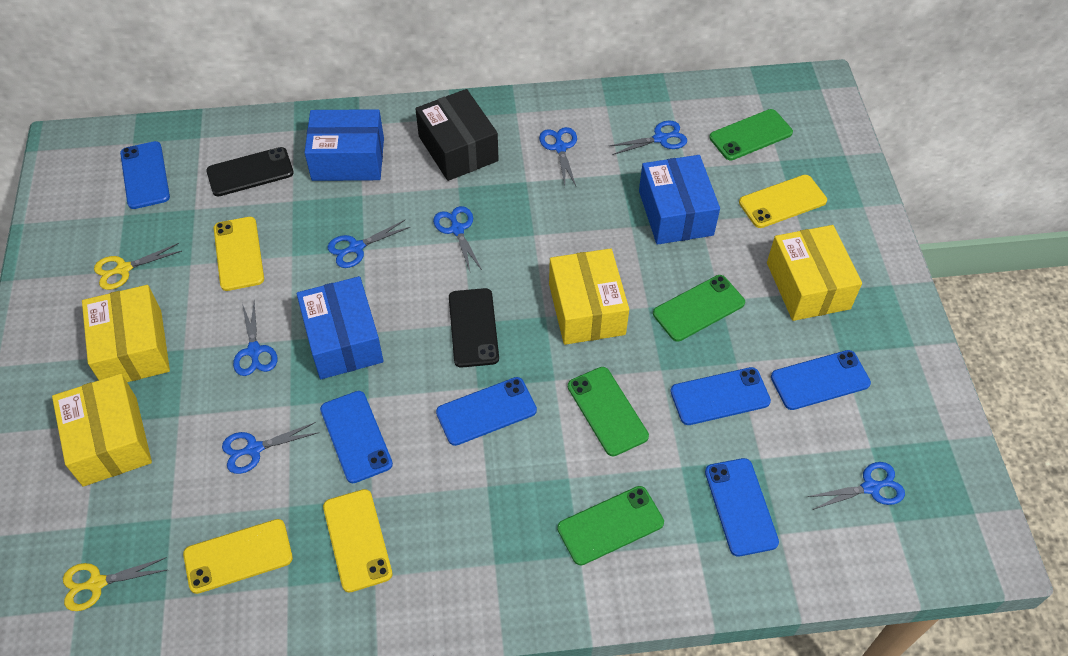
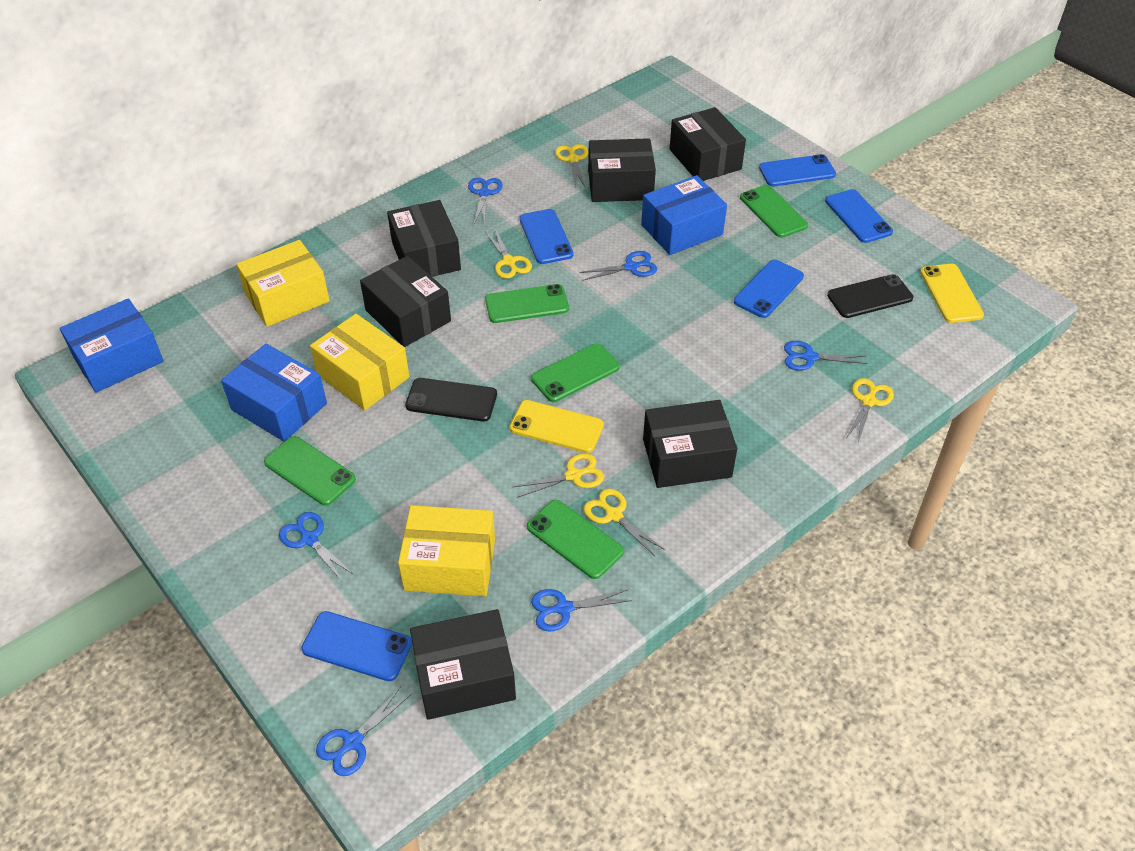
black box: [415,89,499,181] = 1 -> [360,256,451,347] [387,200,461,277] [410,609,516,720] [588,138,656,202] [643,400,737,488] [669,107,746,181] = 6
blue phone: [120,141,170,209] [320,391,393,483] [436,377,537,446] [670,367,771,425] [705,458,779,557] [771,350,871,410] = 6 -> [301,611,412,681] [520,209,573,264] [734,259,804,318] [759,154,836,187] [825,189,893,243] = 5
blue scissors: [222,422,319,474] [233,301,277,376] [328,220,410,268] [433,206,482,271] [539,127,577,186] [609,120,687,155] [807,462,905,510] = 7 -> [279,512,354,581] [316,686,411,776] [468,178,503,225] [531,589,632,632] [579,251,657,281] [784,341,868,371] = 6
green phone: [557,486,664,565] [568,367,649,456] [653,275,745,342] [709,109,793,161] = 4 -> [264,436,356,506] [485,284,569,323] [527,500,624,579] [531,343,620,402] [740,185,808,238] = 5
yellow box: [52,373,152,486] [82,285,170,382] [549,248,629,345] [767,225,862,321] = 4 -> [236,240,330,327] [310,314,409,411] [398,505,495,596] = 3
yellow phone: [183,519,293,594] [214,217,264,291] [323,489,392,592] [739,175,827,228] = 4 -> [510,400,604,453] [920,264,984,323] = 2
yellow scissors: [63,557,167,611] [94,243,182,290] = 2 -> [485,229,532,279] [514,453,604,498] [555,144,588,188] [584,489,665,556] [847,378,894,442] = 5

